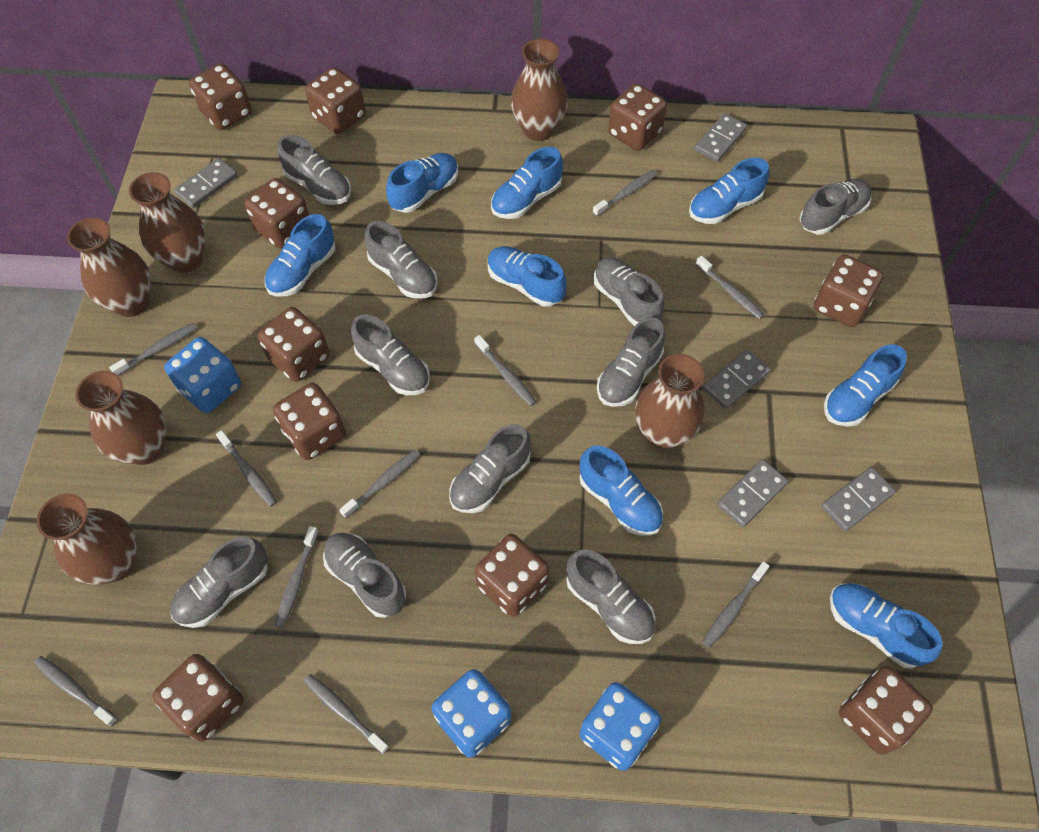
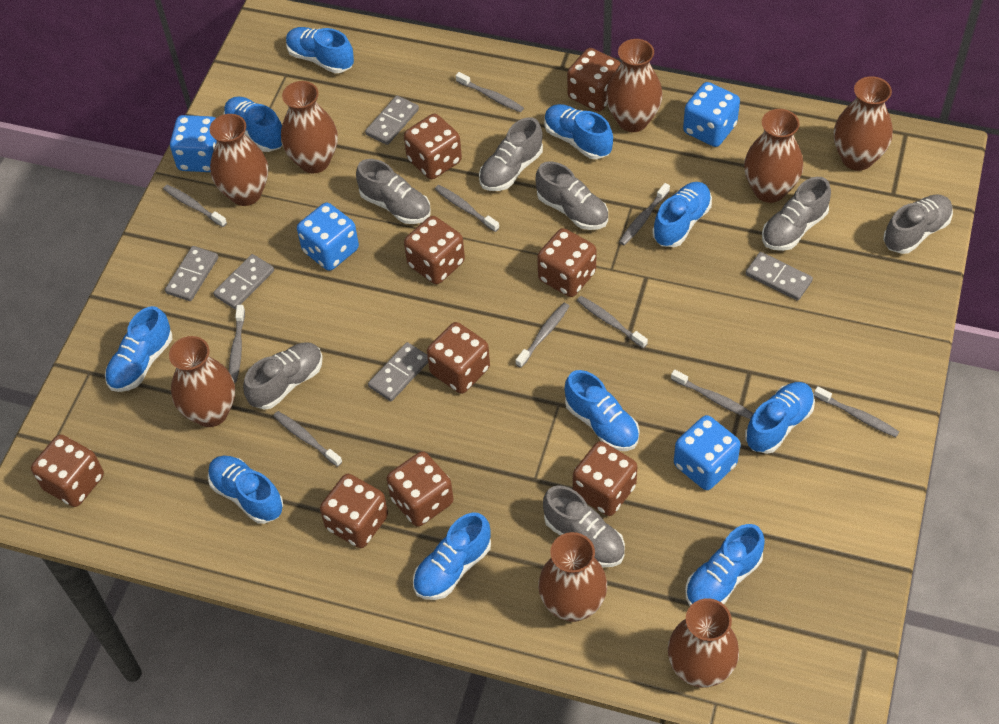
blue dice: [164,337,241,413] [431,669,511,758] [579,682,661,771] = 3 -> [170,115,217,172] [297,203,359,271] [674,415,741,490] [683,82,740,147] = 4
blue shoe: [265,214,336,297] [386,153,458,213] [488,246,567,307] [491,147,563,219] [579,445,663,536] [689,158,769,224] [824,344,907,427] [830,583,943,668] = 8 -> [105,306,172,392] [208,455,283,524] [223,96,282,152] [286,27,354,73] [413,512,491,600] [544,104,613,159] [565,370,640,451] [652,182,712,247] [685,524,765,606] [745,382,815,454] = 10
brown dice: [152,654,244,742] [189,63,252,130] [244,178,309,249] [258,307,329,382] [273,383,346,460] [305,67,366,134] [475,534,549,617] [608,83,667,151] [814,255,884,327] [839,666,933,755] = 10 -> [31,434,104,507] [320,474,388,548] [387,451,453,527] [404,114,462,179] [404,216,465,284] [427,322,490,394] [537,228,597,297] [567,48,621,112] [573,441,637,516] = 9
brown vase: [37,494,137,585] [67,217,151,317] [76,371,166,465] [129,172,206,273] [511,39,568,141] [635,354,705,449] = 6 -> [169,336,235,427] [209,114,268,206] [281,81,338,173] [538,532,607,622] [606,39,663,132] [668,598,739,688] [744,109,803,203] [834,76,893,171] = 8
grey shoe: [170,537,268,628] [278,135,351,205] [323,533,406,618] [351,314,430,395] [364,221,437,299] [449,424,531,513] [566,549,656,644] [594,257,664,326] [597,317,665,407] [800,179,872,235] = 10 -> [243,342,322,410] [356,159,431,224] [479,117,543,191] [536,161,608,230] [543,485,625,567] [762,177,831,251] [883,194,953,254] = 7

